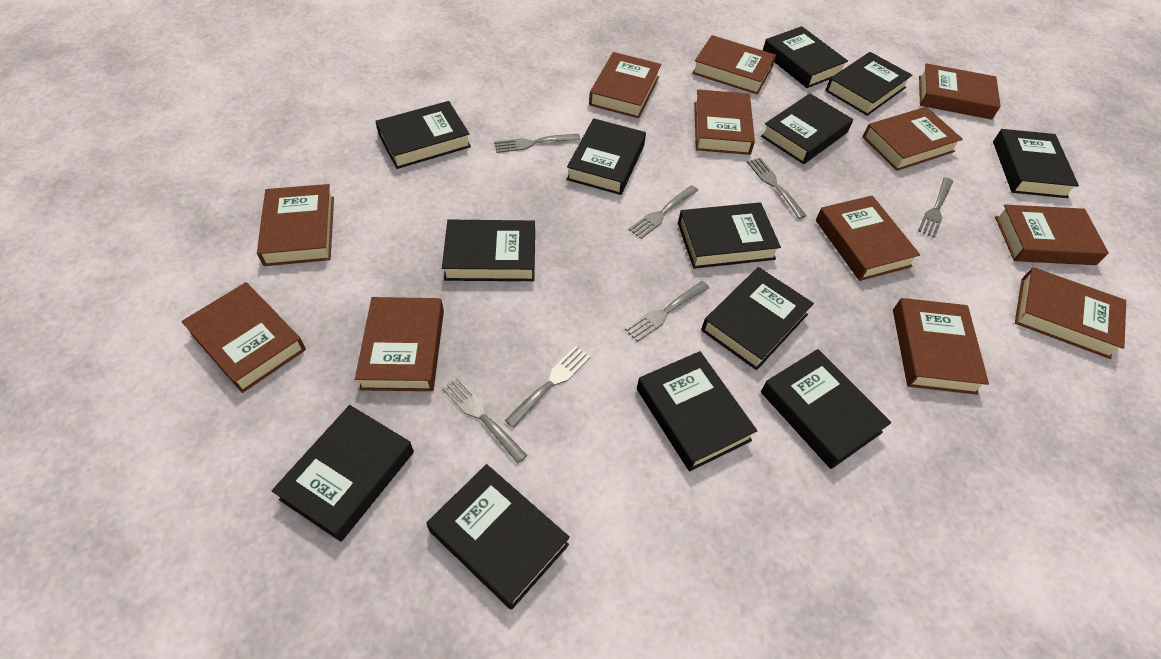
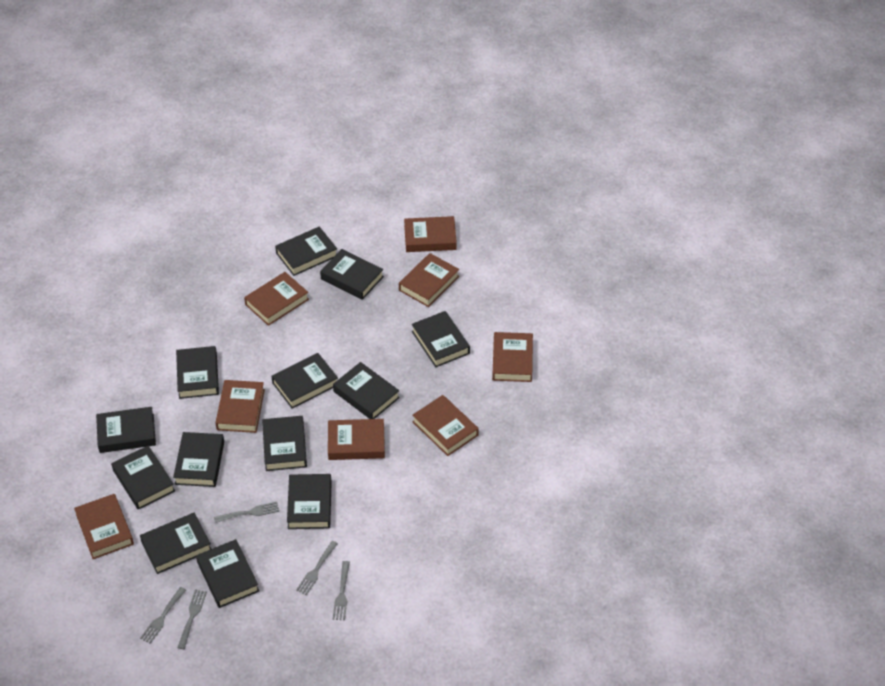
brown book: [181,282,306,393] [257,184,334,266] [355,297,444,391] [589,52,661,118] [692,35,776,95] [694,89,755,155] [816,195,920,281] [863,107,963,171] [893,298,989,395] [919,63,1001,120] [995,205,1109,265] [1015,267,1126,359] = 12 -> [74,494,134,559] [215,380,265,433] [244,272,309,326] [328,419,385,460] [399,253,459,307] [404,216,457,252] [412,395,479,456] [492,332,533,382] = 8
grey fork: [442,377,528,464] [494,134,580,153] [505,346,590,428] [625,281,709,342] [628,185,698,239] [747,158,807,219] [918,177,953,238] = 7 -> [140,587,186,644] [177,589,207,649] [214,502,279,523] [296,541,338,595] [333,561,350,620] = 5

